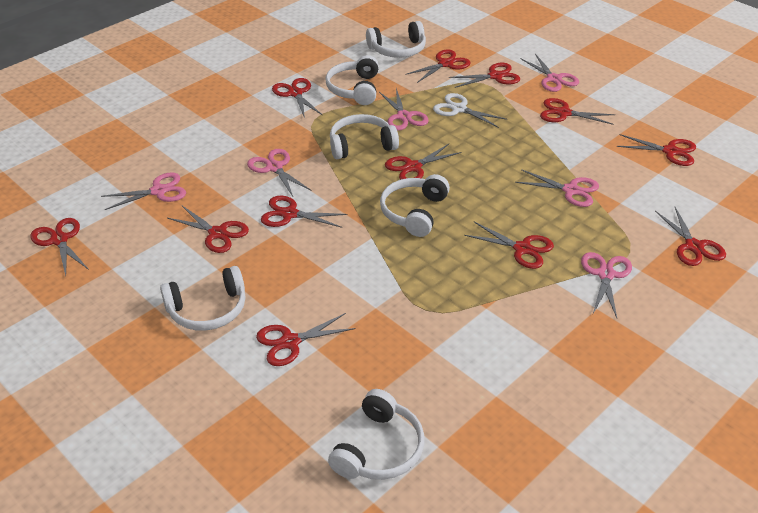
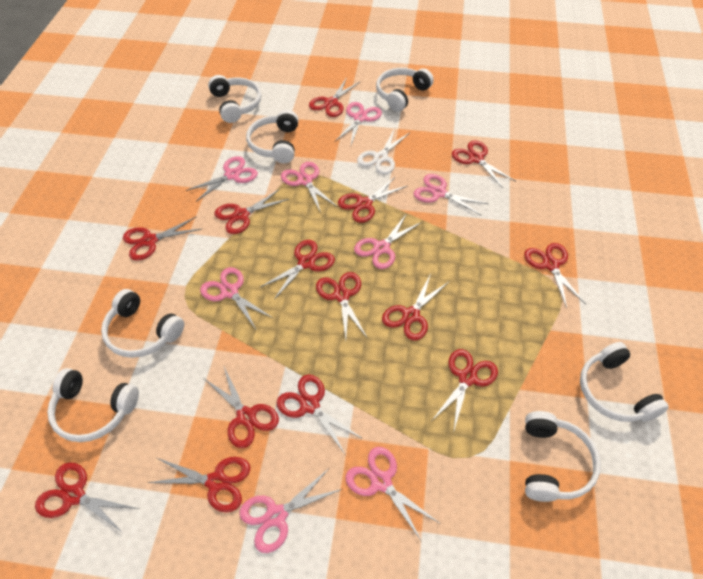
pink scissors: [101,172,186,210] [247,149,311,196] [379,89,429,131] [515,169,599,207] [521,54,579,92] [581,252,632,318] = 6 -> [186,156,258,202] [200,267,273,329] [240,469,342,553] [281,162,336,213] [335,102,382,145] [345,447,439,542] [354,213,422,269] [414,174,488,215] = 8
red scissors: [30,218,89,276] [167,206,249,253] [256,313,356,366] [261,196,348,228] [272,78,322,118] [385,144,462,180] [405,50,471,83] [449,63,520,88] [464,222,554,269] [540,98,615,125] [617,134,696,166] [655,207,726,266] = 12 -> [35,463,139,533] [123,217,201,261] [147,457,250,512] [205,365,279,448] [215,189,289,234] [259,240,335,300] [277,375,363,454] [309,77,360,117] [316,272,367,339] [338,176,407,223] [382,274,449,341] [432,349,498,430] [452,140,515,188] [524,243,586,308] = 14
white headphones: [160,266,245,331] [326,55,379,105] [328,389,424,480] [330,114,399,159] [366,21,426,58] [380,174,450,237] = 6 -> [47,368,139,442] [101,289,184,358] [208,75,261,123] [246,110,298,163] [376,68,434,112] [525,411,601,502] [580,342,669,422] = 7

